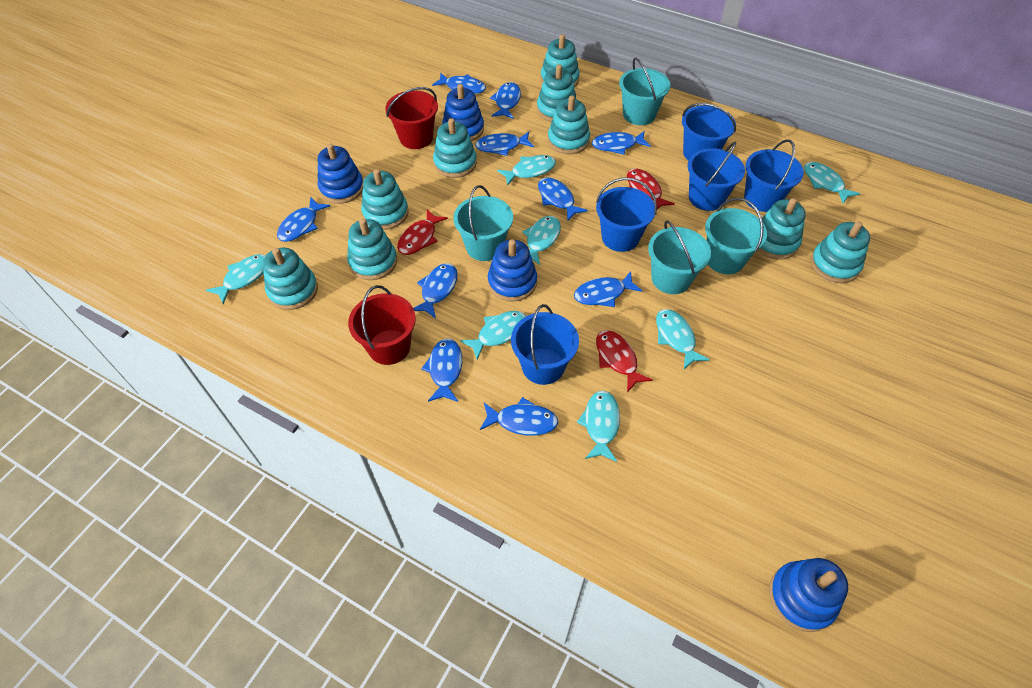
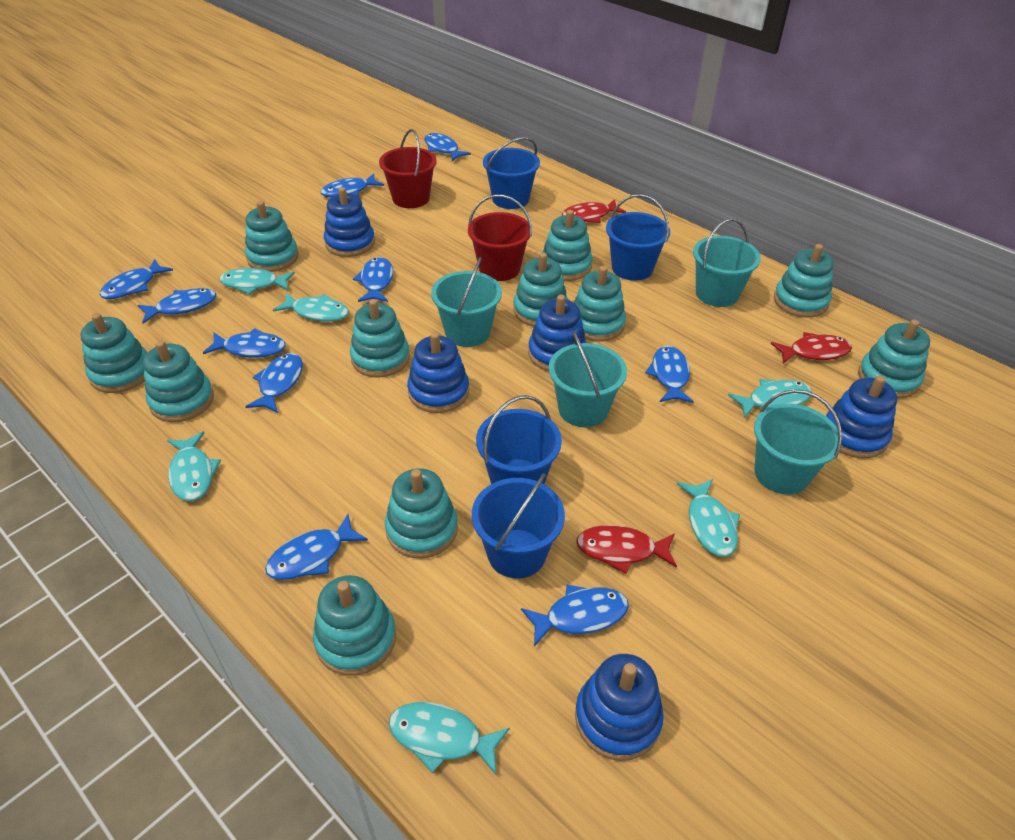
blue bucket: [511,304,579,385] [596,177,657,252] [682,103,736,161] [688,141,745,211] [744,139,804,212] = 5 -> [472,473,565,578] [476,395,562,484] [483,137,540,209] [606,194,670,281] = 4
blue stacking toy: [317,143,363,204] [442,84,484,141] [488,239,537,302] [769,558,848,632] = 4 -> [324,187,375,257] [407,332,469,413] [528,295,586,371] [575,654,664,761] [826,376,897,459] = 5
turquoise fish: [206,254,266,304] [460,311,526,360] [497,155,556,186] [522,216,561,265] [577,390,620,462] [656,309,710,369] [804,162,860,203] = 7 -> [167,431,221,501] [220,268,295,295] [273,293,349,322] [389,702,510,775] [677,479,740,557] [728,379,812,418] = 6
turquoise stacking toy: [263,248,318,310] [347,218,397,280] [361,169,409,230] [433,118,477,178] [537,64,577,122] [541,34,580,87] [548,95,590,154] [758,198,806,260] [811,221,870,283] = 9 -> [80,313,148,393] [143,341,214,422] [245,201,299,272] [313,575,396,676] [350,299,410,378] [385,468,458,559] [513,253,568,326] [542,210,593,281] [574,266,626,341] [774,244,834,318] [858,319,930,399] = 11

